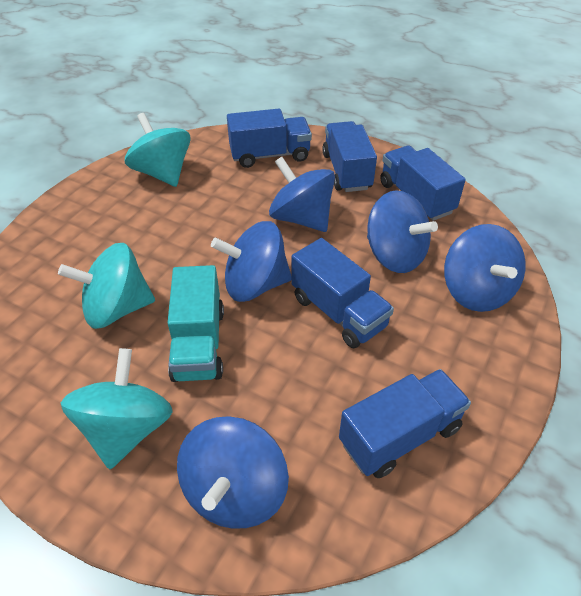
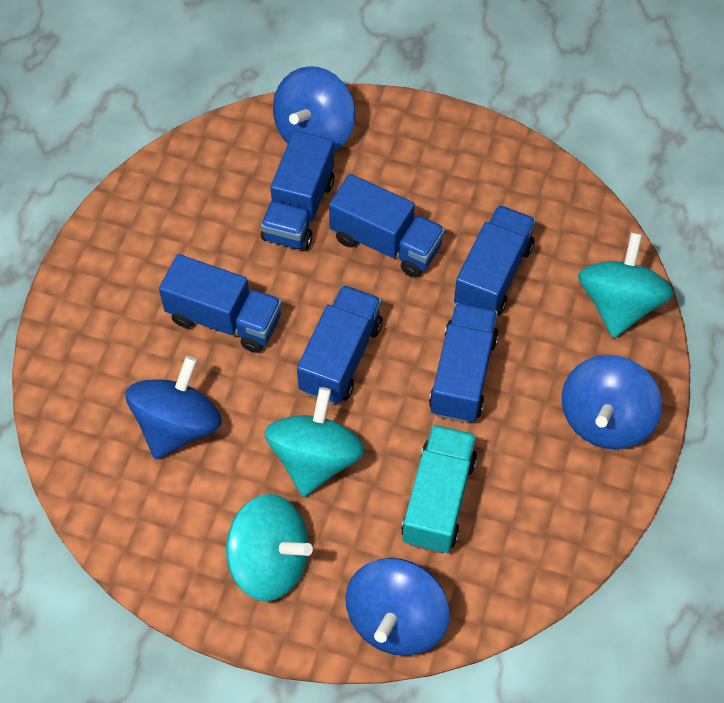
blue spinning top: [177,416,289,529] [211,221,291,302] [269,157,335,232] [367,190,438,273] [444,224,526,312] = 5 -> [125,356,222,459] [273,66,355,152] [345,558,450,656] [562,355,662,449] = 4
blue truck: [227,109,312,168] [291,238,394,348] [322,121,377,192] [339,369,471,478] [380,146,466,221] = 5 -> [159,254,282,353] [261,131,335,251] [297,285,383,404] [329,174,445,277] [429,303,499,423] [454,205,536,316] = 6

